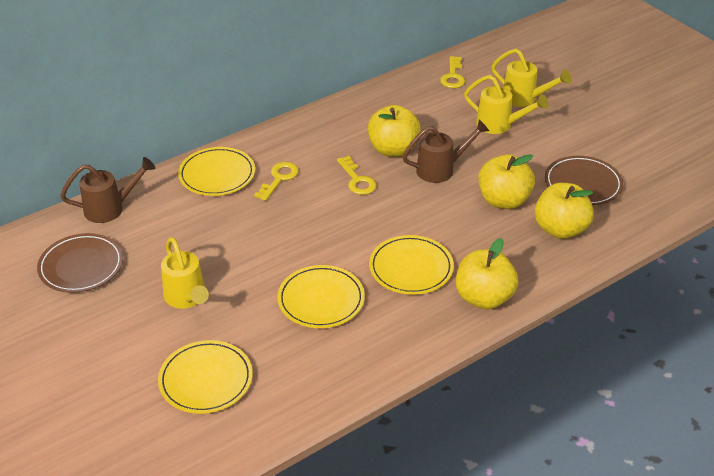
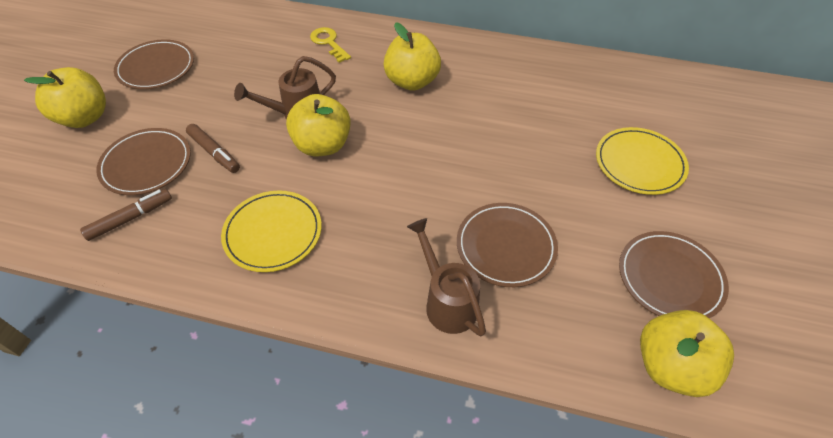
brown marker: none = 0 -> [80,189,172,241] [186,124,240,173] = 2
brown plate: [37,233,123,293] [545,156,623,206] = 2 -> [96,128,191,195] [114,39,194,89] [457,203,558,287] [619,231,729,319] = 4
yellow key: [254,162,299,201] [337,156,377,195] [440,56,465,88] = 3 -> [310,27,351,63] = 1
yellow plate: [158,340,253,414] [178,147,255,196] [277,265,365,328] [369,235,454,295] = 4 -> [221,190,322,272] [596,127,689,195] = 2
yellow watering can: [161,237,209,309] [464,75,549,134] [491,49,571,107] = 3 -> none = 0

